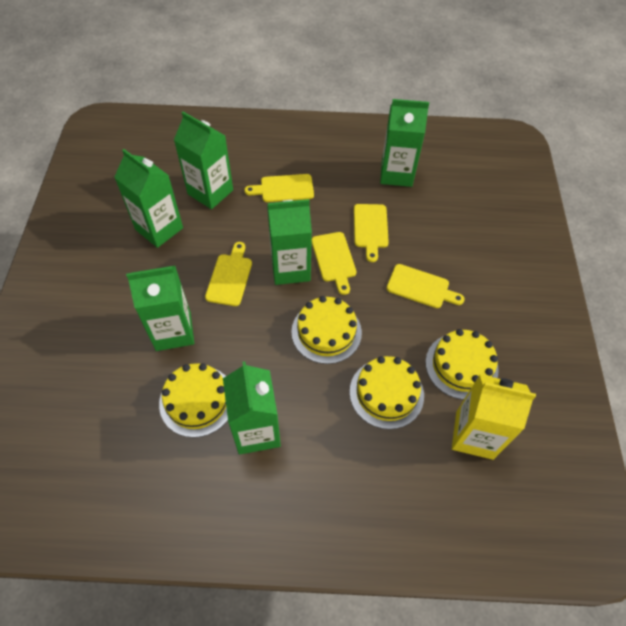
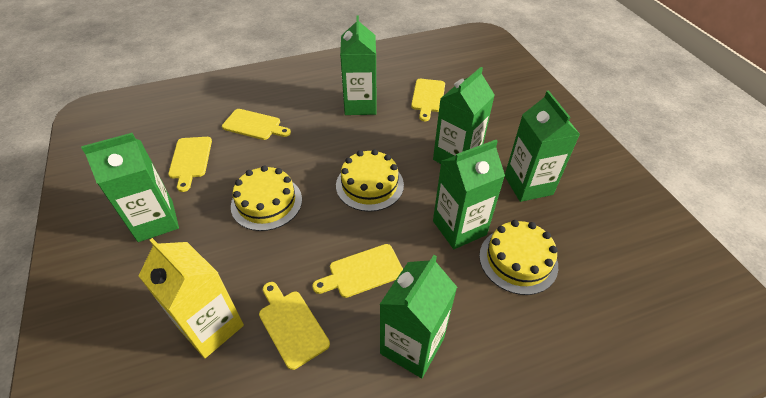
yellow cake: [159,363,228,438] [291,296,362,364] [350,356,424,429] [425,329,499,400] = 4 -> [231,165,302,231] [336,149,404,212] [479,220,558,295] = 3

